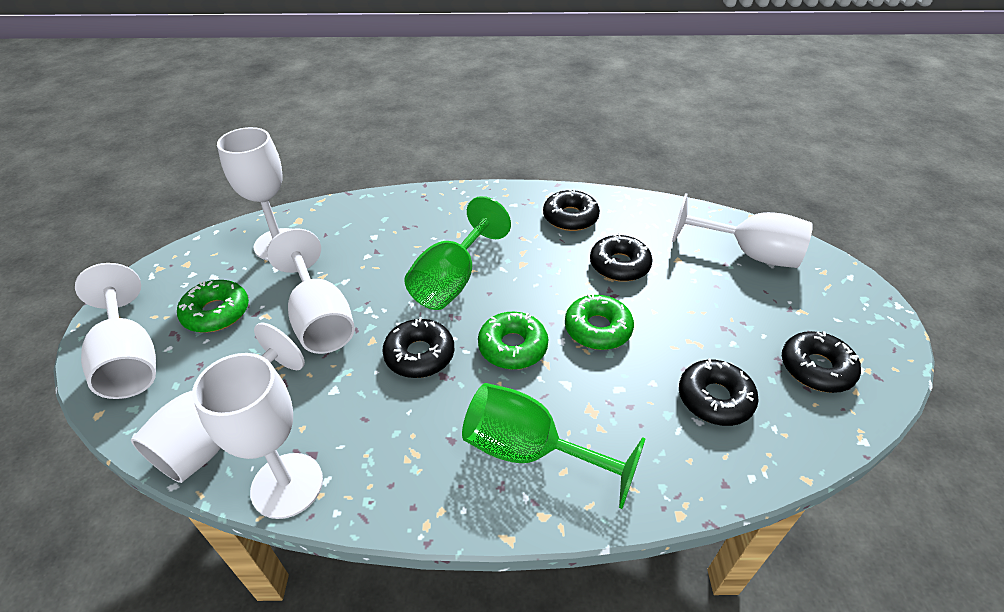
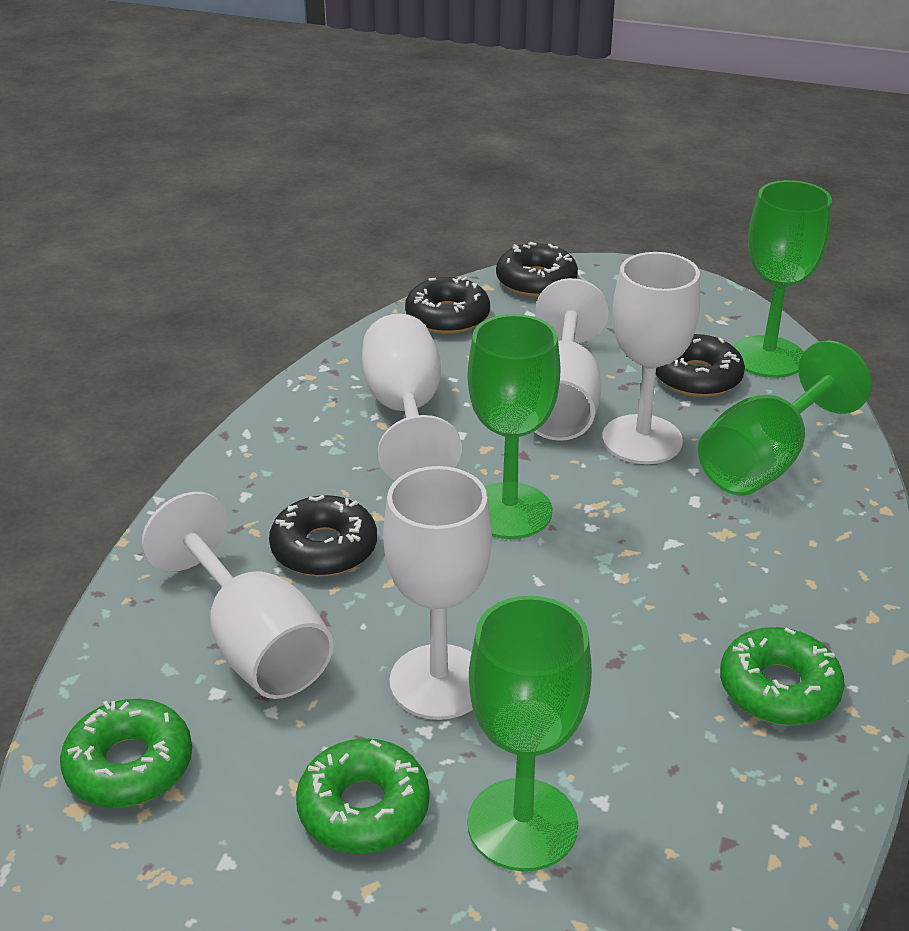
black donut: [382,317,454,378] [543,189,600,231] [590,233,653,282] [679,358,758,426] [782,331,861,393] = 5 -> [269,495,377,576] [405,277,490,334] [496,242,578,297] [656,334,745,397] = 4
green goblet: [404,196,511,310] [462,383,646,509] = 2 -> [467,314,561,539] [468,596,592,871] [698,340,872,496] [733,180,832,378] = 4
white goblet: [75,263,156,399] [131,323,305,483] [192,353,323,519] [217,127,291,260] [267,228,355,354] [672,193,813,268] = 6 -> [142,492,333,699] [362,314,462,481] [383,466,492,720] [534,278,609,441] [602,252,700,464] = 5

